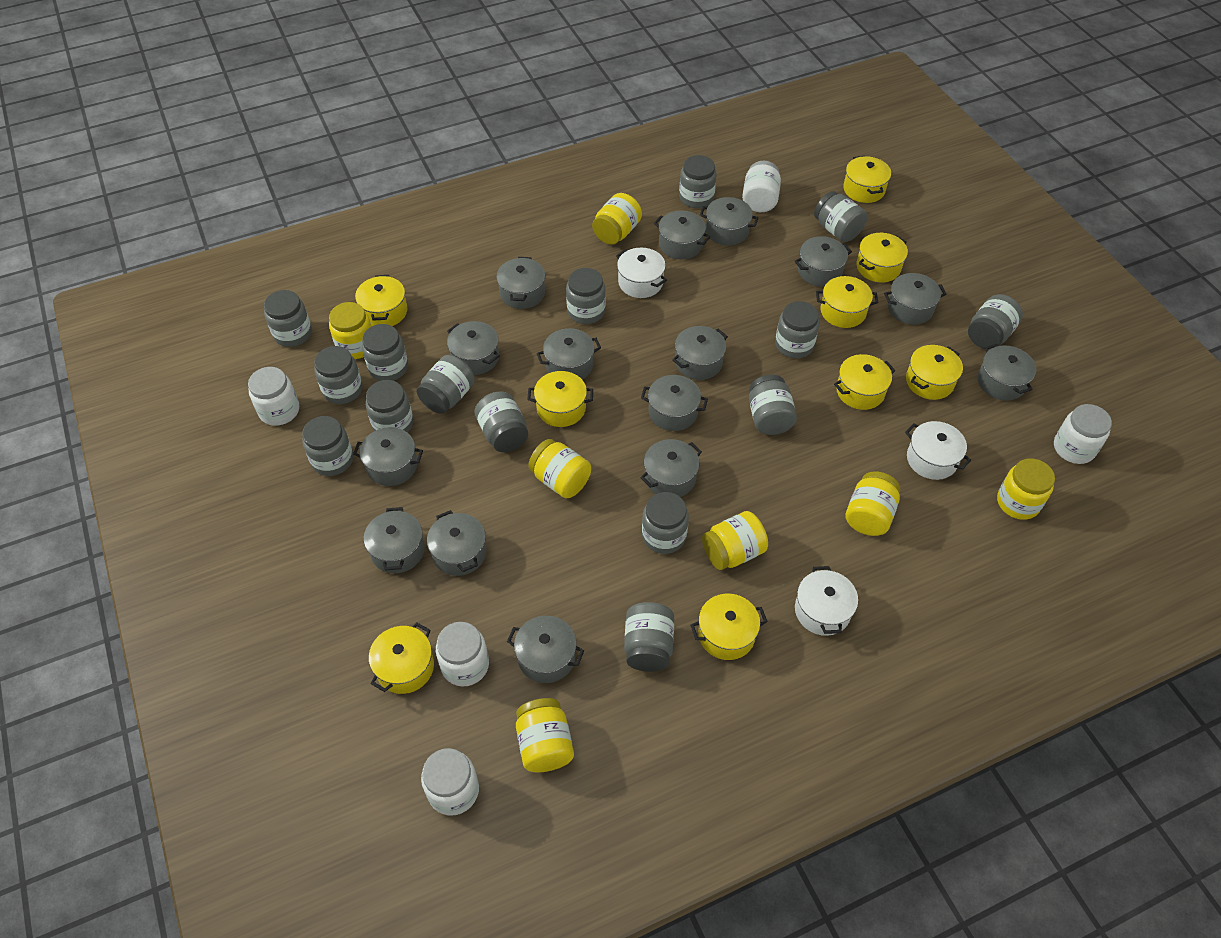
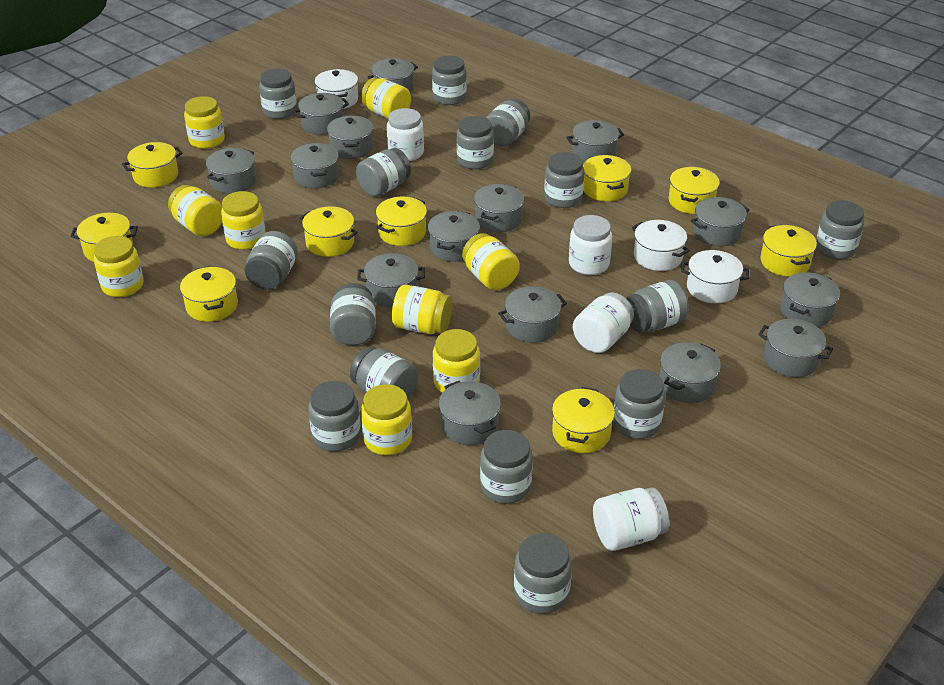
white jar: [248,367,299,426] [421,748,479,816] [436,622,489,687] [742,161,781,212] [1054,404,1112,464] = 5 -> [387,108,424,161] [569,215,612,275] [573,292,634,353] [593,488,669,551] = 4
yellow jar: [329,302,372,359] [516,698,574,772] [528,439,591,498] [592,193,642,245] [702,511,768,570] [845,471,900,536] [997,458,1055,520] = 7 -> [94,236,144,297] [168,185,222,236] [184,96,225,149] [221,191,266,250] [361,78,411,118] [361,384,412,455] [392,285,452,334] [433,329,480,393] [462,233,520,290] = 9

